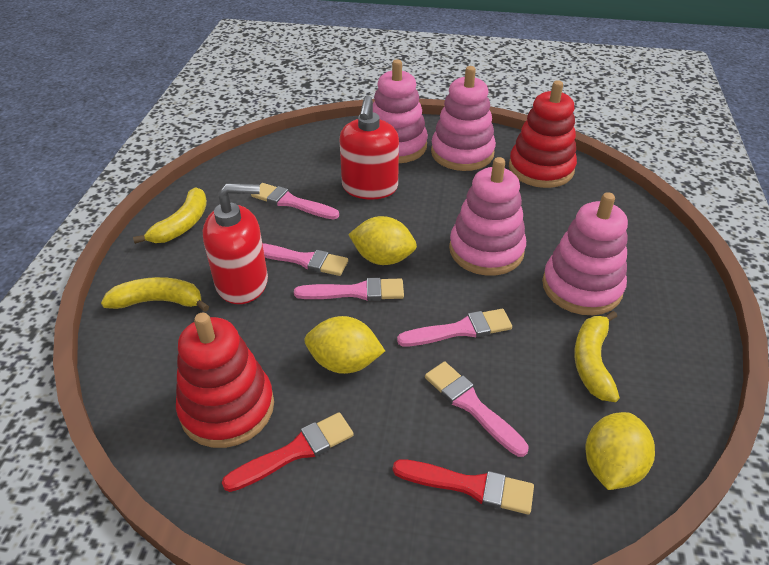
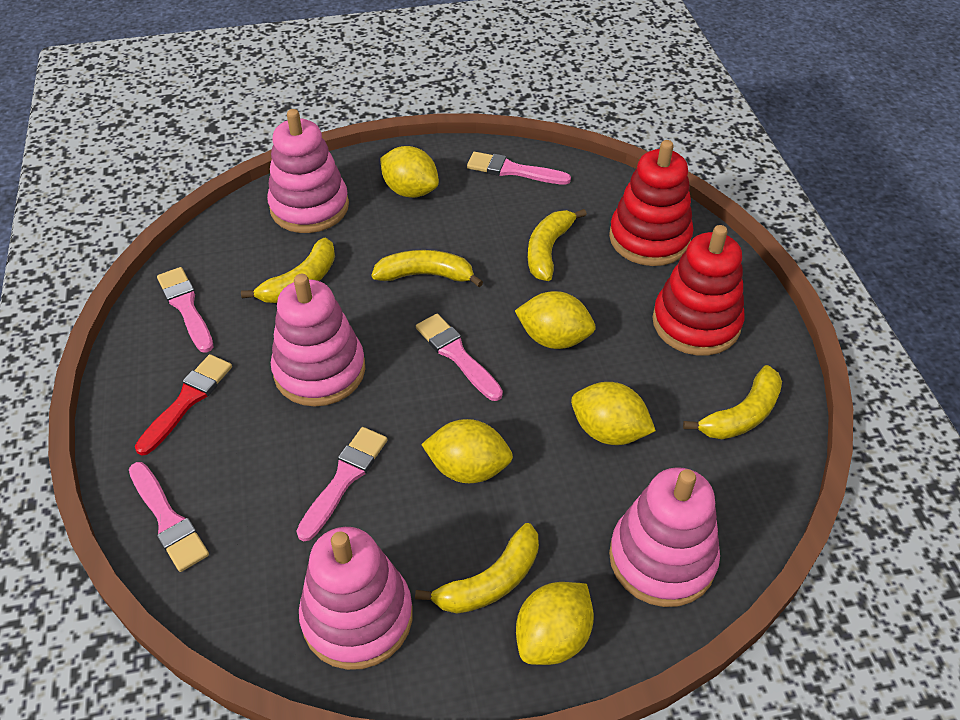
red brush: [222,412,354,492] [393,459,534,514] = 2 -> [135,354,232,456] = 1
red soap dispenser: [203,183,268,304] [340,95,399,200] = 2 -> none = 0
yellow banana: [101,277,209,312] [133,188,207,244] [574,311,620,402] = 3 -> [241,238,335,303] [372,250,483,287] [415,523,539,614] [528,209,587,281] [683,365,782,439] = 5
yellow lemon: [305,316,385,374] [348,216,417,265] [585,412,655,490] = 3 -> [380,146,439,198] [421,419,513,483] [515,291,596,349] [516,582,594,665] [571,382,656,445] = 5

